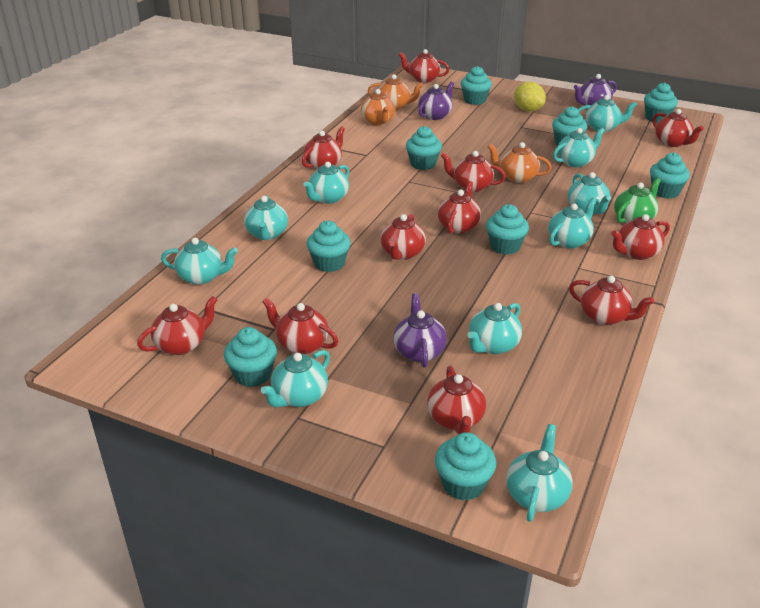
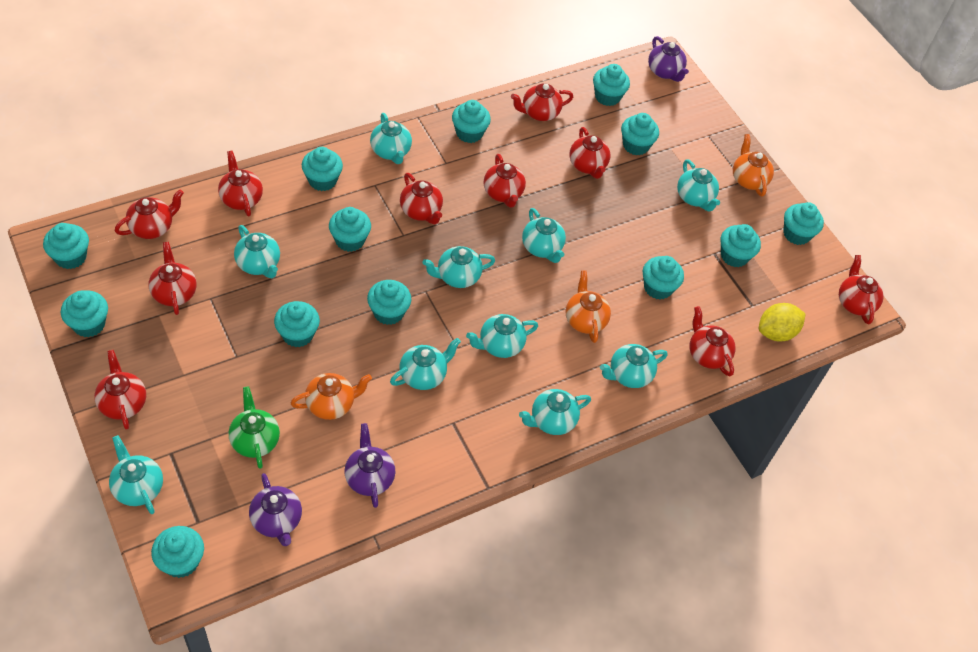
red teapot: [137,296,218,355] [263,298,338,354] [302,126,345,170] [381,214,426,260] [399,49,450,83] [427,366,486,434] [438,181,481,234] [441,151,506,192] [569,276,654,325] [611,214,670,260] [652,109,704,147] = 11 -> [94,350,146,430] [115,189,184,239] [149,242,197,315] [218,151,263,216] [400,173,443,224] [484,154,526,208] [511,83,573,121] [569,127,611,179] [689,306,735,376] [839,255,884,324] = 10
turquoise cupcake: [224,327,277,387] [307,221,351,272] [406,126,442,170] [435,432,496,501] [460,66,492,105] [486,204,529,255] [552,106,587,145] [644,82,678,123] [650,152,690,199] = 9 -> [43,223,89,269] [61,290,108,337] [151,526,204,578] [274,301,320,347] [302,147,343,191] [329,207,371,252] [367,280,411,325] [452,100,491,143] [593,64,630,106] [621,113,659,155] [643,256,684,300] [721,224,761,267] [783,202,824,245] = 13

